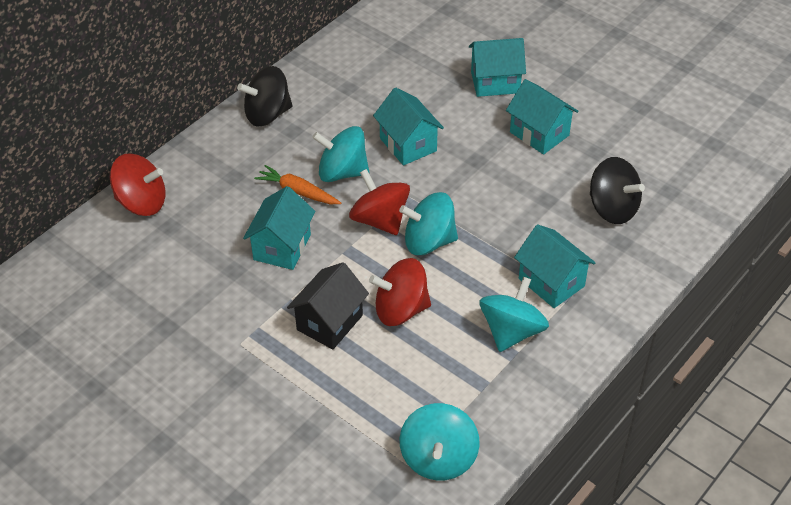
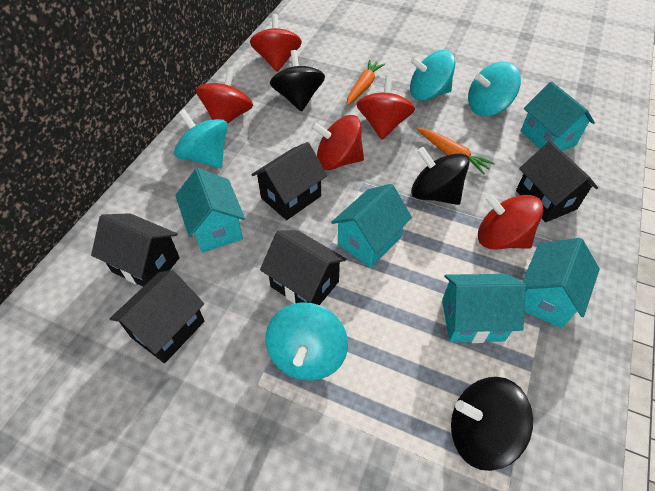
black house: [287,262,369,350] = 1 -> [91,213,180,287] [110,270,204,363] [251,142,327,220] [260,230,346,305] [516,141,598,222] = 5
black spinning top: [237,66,293,127] [590,157,645,224] = 2 -> [270,50,325,112] [411,147,469,205] [451,377,533,471] = 3
orange carrot: [254,165,341,204] = 1 -> [347,60,385,106] [417,128,495,174] = 2
red spinning top: [110,153,165,216] [349,169,410,235] [369,258,431,326] = 3 -> [196,67,253,124] [250,14,302,72] [311,115,364,170] [356,75,415,140] [478,193,544,249] = 5

